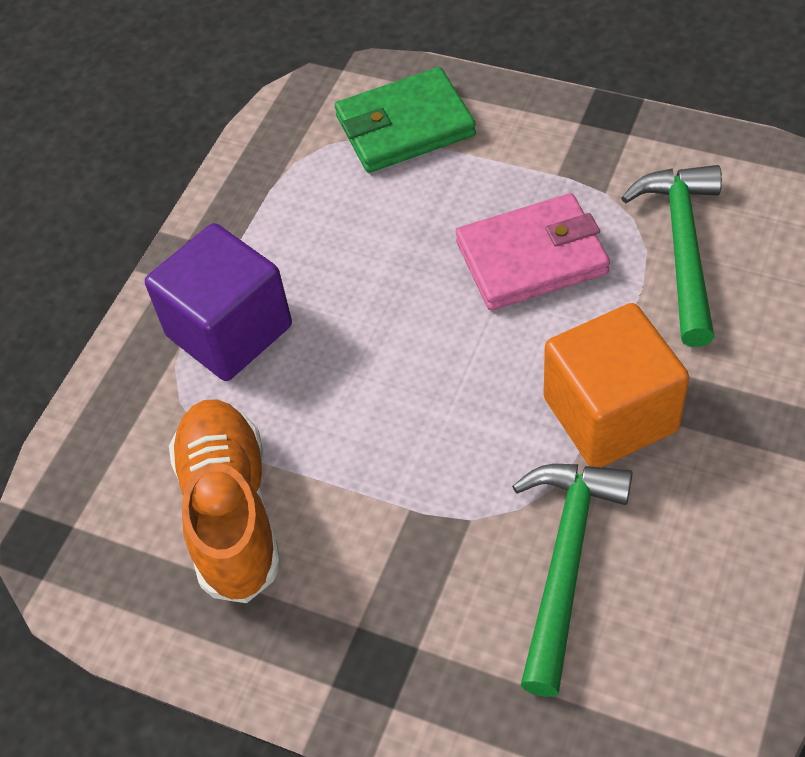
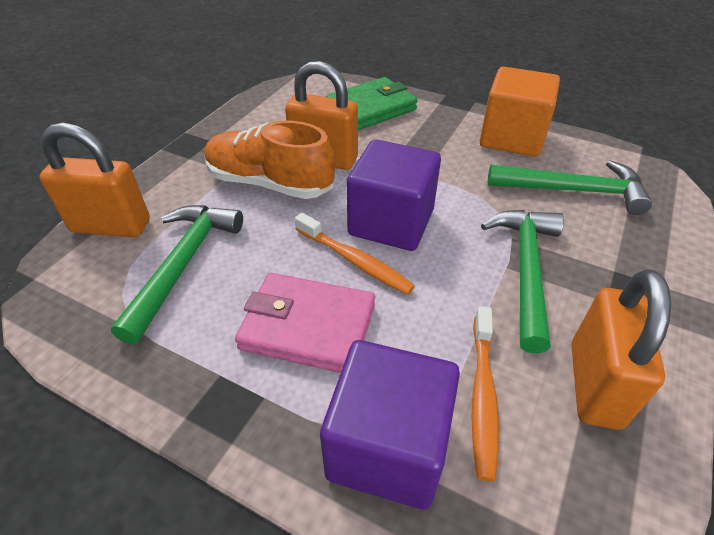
green hammer: [512,464,633,697] [621,165,722,347] = 2 -> [111,205,243,345] [481,210,564,354] [488,160,652,215] = 3
orange padlock: none = 0 -> [39,123,150,237] [285,61,358,170] [571,269,671,430] = 3
orange toothbrush: none = 0 -> [295,213,415,295] [471,306,499,481] = 2
purple cube: [145,223,292,381] = 1 -> [320,340,460,509] [347,139,441,251] = 2

